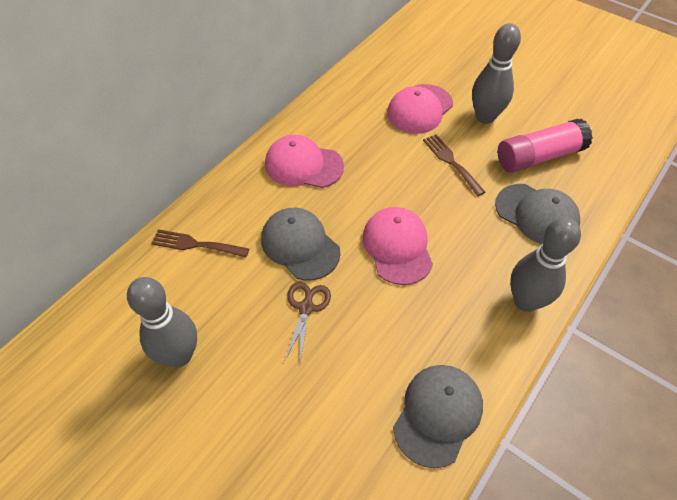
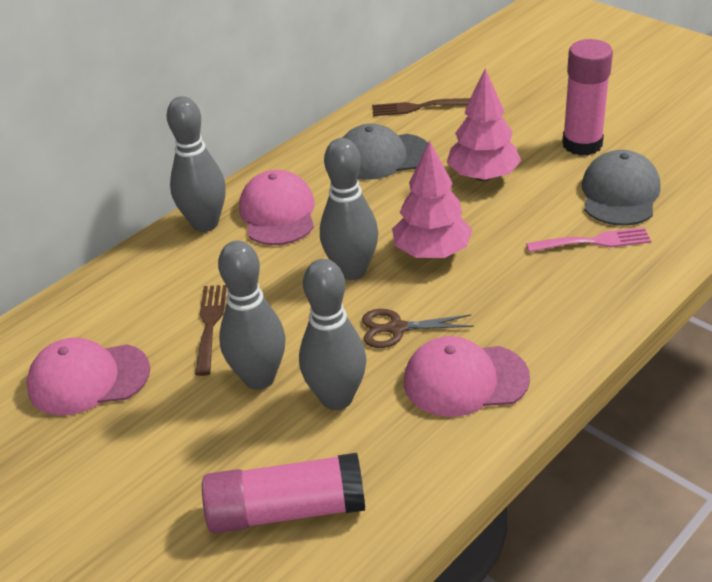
grey bowling pin: [127,277,197,367] [472,23,521,124] [510,217,581,312] = 3 -> [167,96,226,232] [218,241,285,390] [299,259,367,410] [320,138,378,280] = 4
grey cap: [261,208,341,281] [393,365,483,468] [495,184,580,244] = 3 -> [343,123,428,180] [582,150,661,226] = 2
pink fork: none = 0 -> [526,227,652,252] = 1
pink glue stick: [498,119,593,173] = 1 -> [202,453,365,533] [562,39,613,156] = 2
pink tree: none = 0 -> [392,140,472,258] [447,68,521,181] = 2

